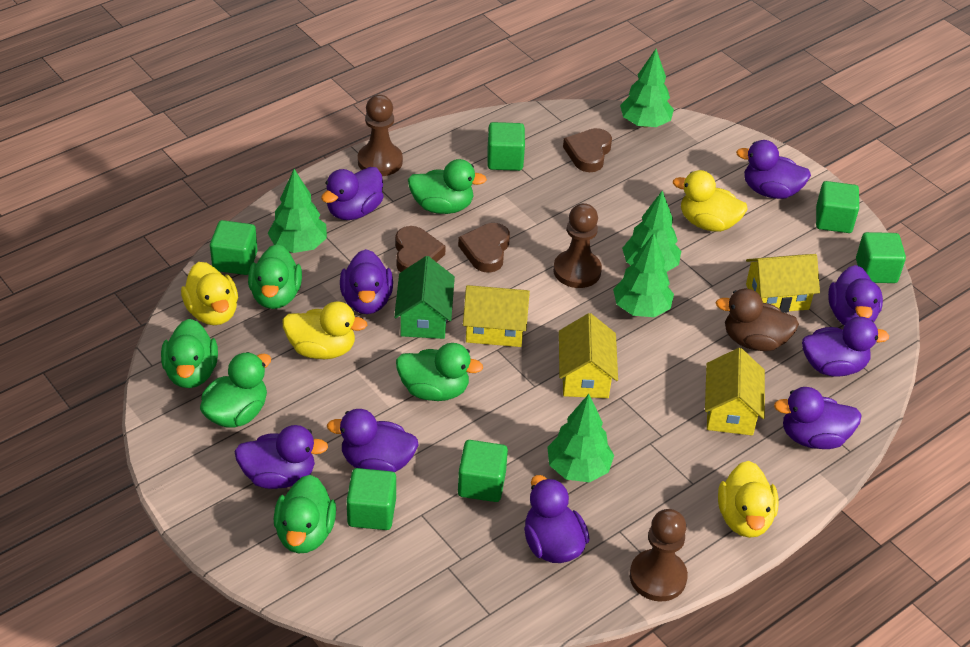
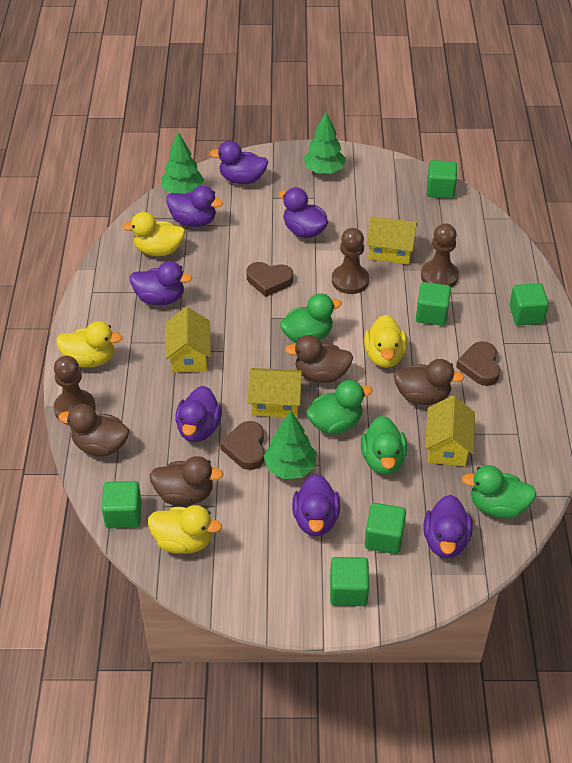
brown duck: [715,289,799,351] = 1 -> [58,404,129,457] [150,456,223,506] [285,335,353,383] [394,359,464,405] = 4
green duck: [161,319,218,388] [200,352,271,428] [248,244,302,309] [274,475,336,553] [396,343,483,401] [408,159,487,214] = 6 -> [280,294,342,343] [306,380,372,434] [361,416,407,475] [462,465,537,519] = 4
green house: [394,256,455,339] = 1 -> none = 0
green tree: [268,169,327,253] [547,394,614,482] [613,233,674,317] [620,49,674,128] [622,191,681,272] = 5 -> [161,132,204,194] [264,410,317,479] [304,112,346,174] = 3
purple duck: [234,425,328,489] [321,167,384,220] [327,409,419,473] [340,249,393,314] [524,475,590,563] [736,140,811,199] [774,387,862,449] [802,317,889,377] [828,265,883,326] = 9 -> [130,261,192,305] [166,186,223,227] [175,386,222,442] [210,141,268,184] [279,187,328,238] [292,474,340,536] [424,495,473,558] = 7

